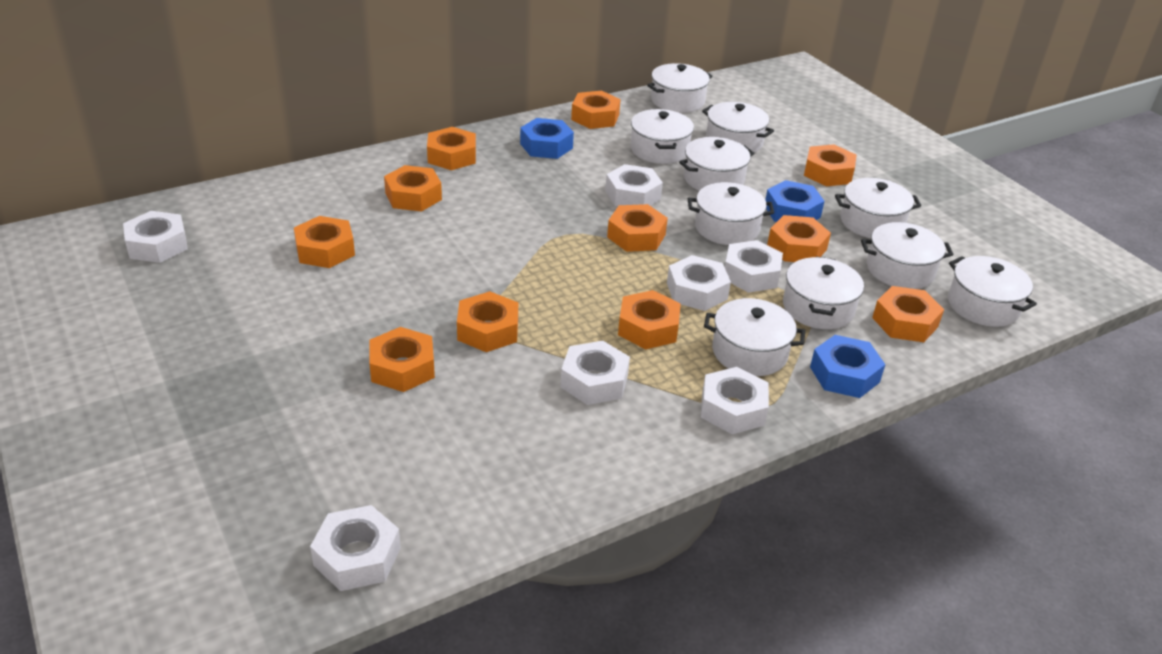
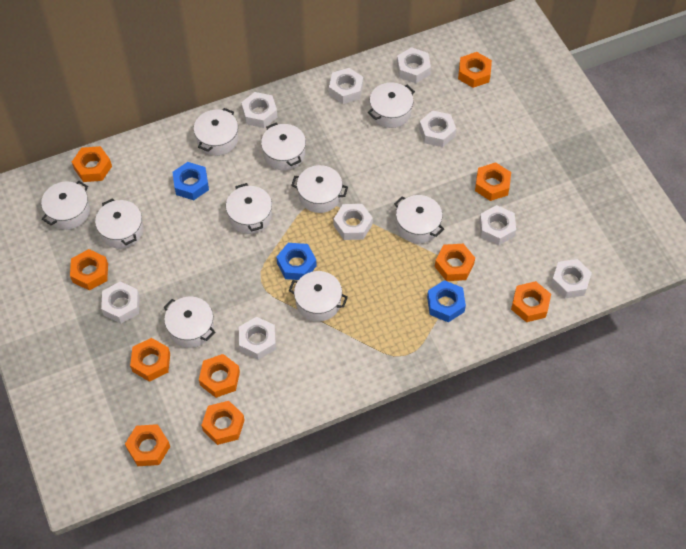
orange nut: [294,216,355,268] [369,327,435,392] [384,165,442,212] [427,127,476,170] [457,291,518,352] [571,91,621,129] [607,204,668,252] [618,290,681,349] [767,215,831,262] [804,144,857,186] [872,286,944,342] = 11 -> [70,249,108,291] [72,146,112,182] [125,424,170,466] [130,338,170,382] [199,354,240,398] [201,401,245,445] [435,244,475,281] [458,52,492,88] [475,162,511,201] [511,281,551,322] = 10
white nut: [123,211,188,263] [310,505,401,591] [561,341,630,405] [605,164,663,206] [667,255,731,311] [701,367,769,434] [725,240,783,293] = 7 -> [101,281,140,323] [239,317,276,360] [241,92,278,128] [329,68,363,104] [334,204,373,240] [397,47,431,83] [419,110,456,147] [479,205,516,245] [551,259,592,298] = 9

